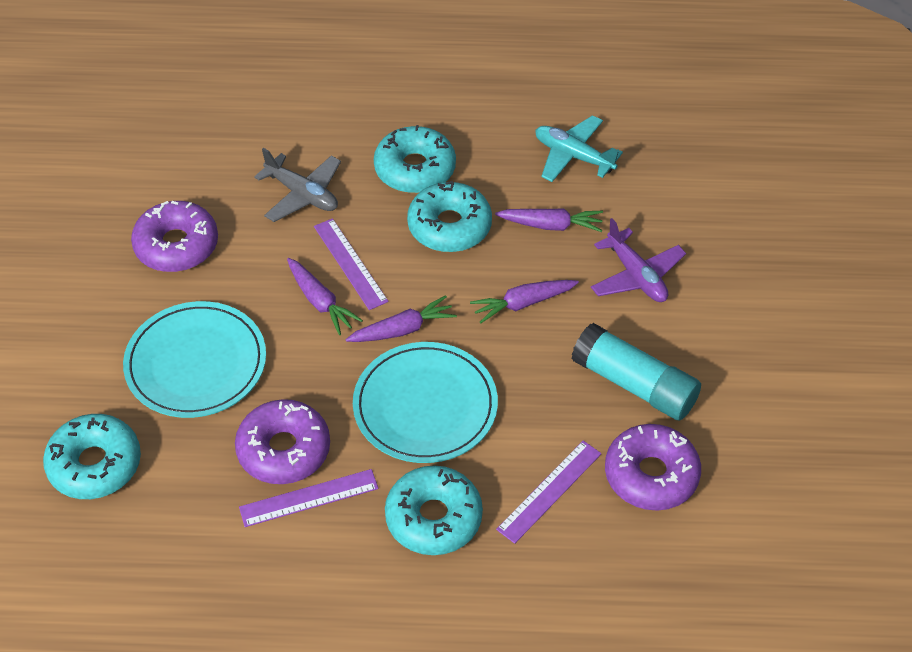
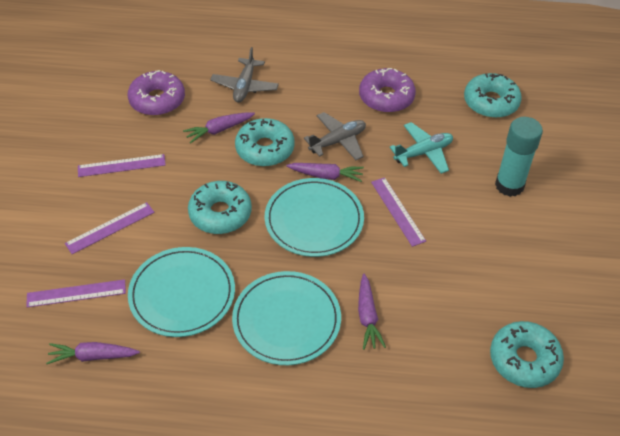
grey plane: [254,148,341,222] = 1 -> [210,47,279,103] [304,112,366,160] = 2
purple donut: [131,201,218,272] [235,399,330,484] [605,424,701,511] = 3 -> [128,70,185,116] [359,68,416,113] = 2
purple plane: [591,218,686,302] = 1 -> none = 0
purple ruler: [239,469,378,527] [314,218,389,310] [496,441,601,544] = 3 -> [26,279,126,308] [65,202,154,254] [78,154,166,177] [371,177,426,247] = 4
turquoise plate: [123,301,266,418] [353,342,498,463] = 2 -> [128,247,235,337] [232,271,341,365] [265,178,364,257] = 3

